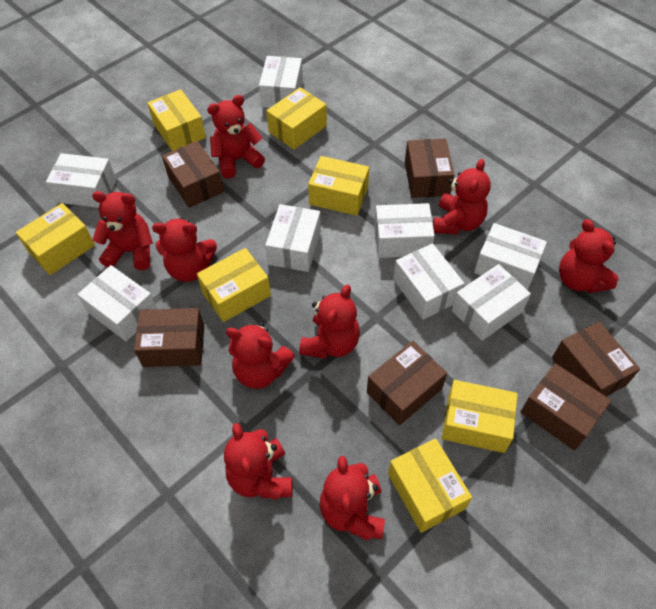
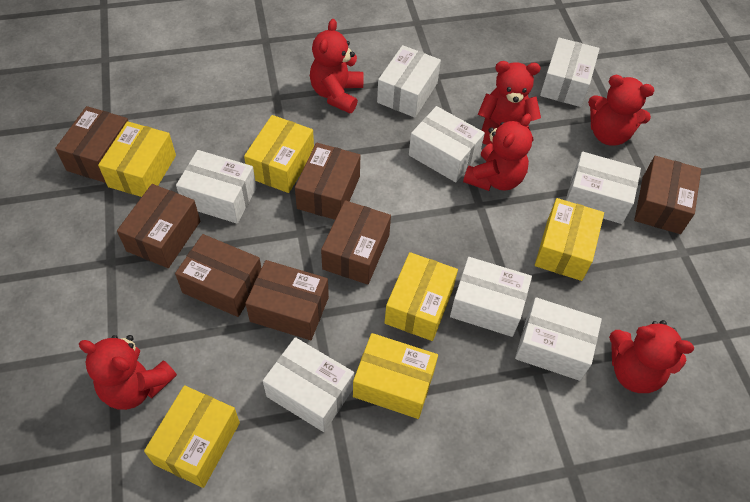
brown box: [134,308,204,367] [162,141,224,208] [367,341,447,425] [405,138,454,198] [521,363,611,450] [552,322,640,397] = 6 -> [55,106,129,183] [117,184,200,268] [175,234,261,317] [245,260,329,340] [295,143,360,220] [321,200,391,284] [634,156,701,234] = 7
red teddy bear: [92,191,153,270] [152,218,217,282] [207,95,265,179] [224,423,293,500] [226,322,295,389] [299,285,360,359] [320,456,385,541] [433,159,491,235] [559,219,619,293] = 9 -> [79,335,177,410] [310,19,363,113] [463,114,532,191] [478,61,541,145] [588,75,655,146] [609,320,694,393] = 6
yellow box: [16,203,95,275] [147,89,206,151] [197,248,271,322] [266,87,327,150] [308,156,369,216] [388,439,472,533] [442,380,518,453] = 7 -> [98,121,176,197] [144,385,240,488] [244,115,314,193] [353,333,438,419] [385,252,458,341] [535,198,604,281] = 6

